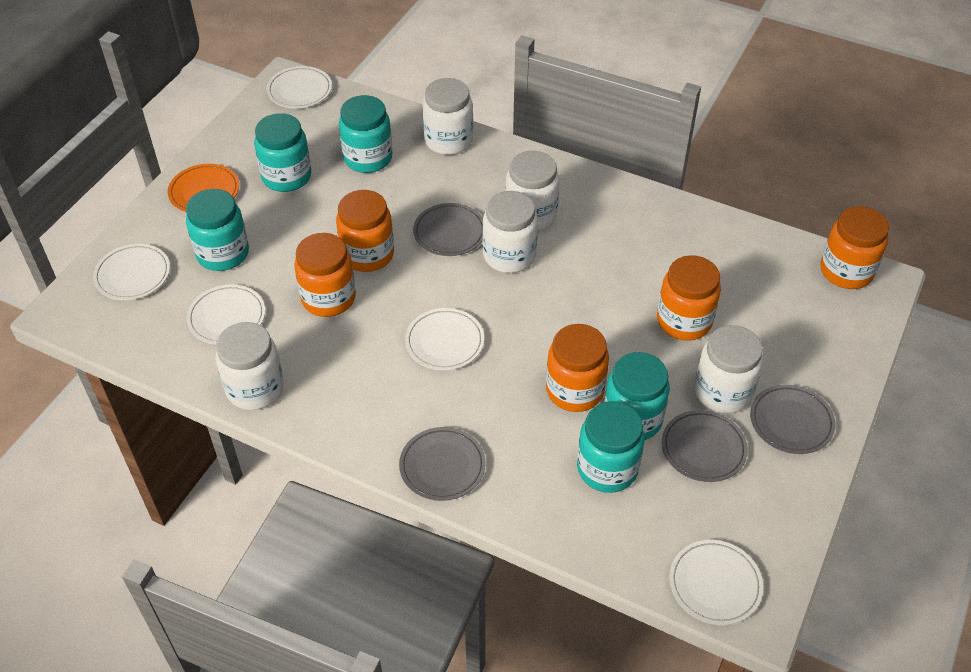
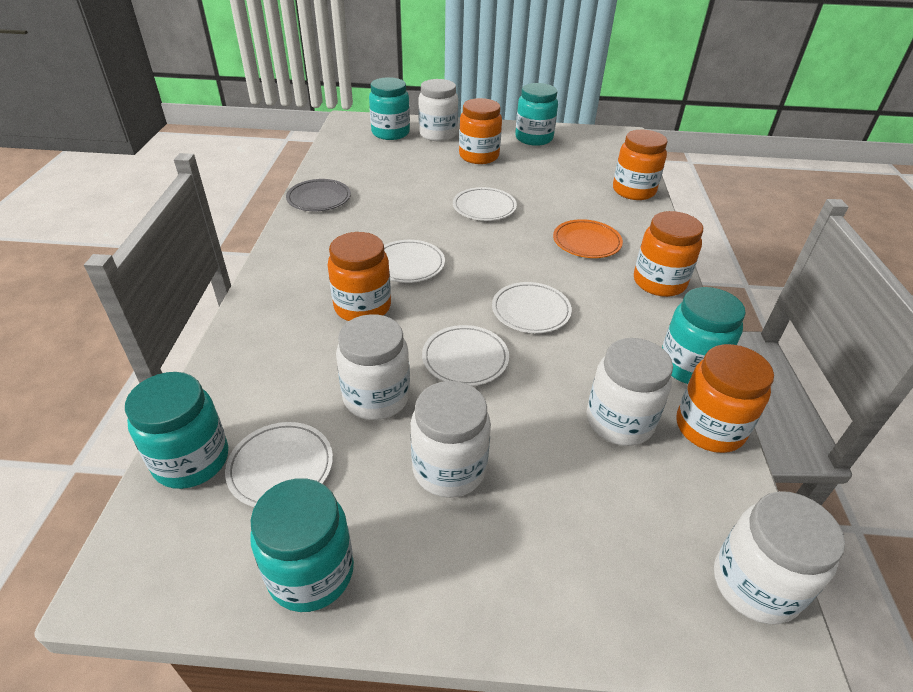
grey plate: [399,427,486,501] [413,203,483,256] [662,410,748,482] [750,385,835,454] = 4 -> [286,179,351,211] = 1

